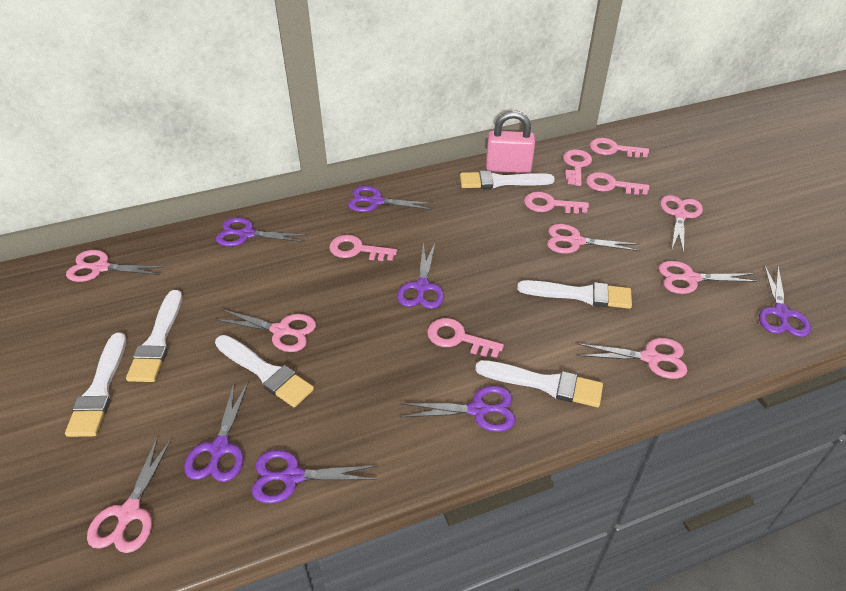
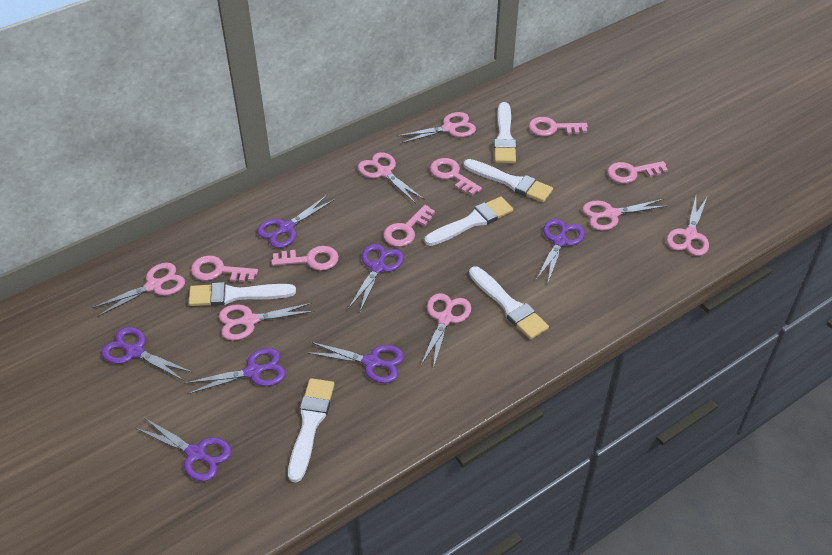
pink padlock: [486,111,535,173] = 1 -> none = 0

